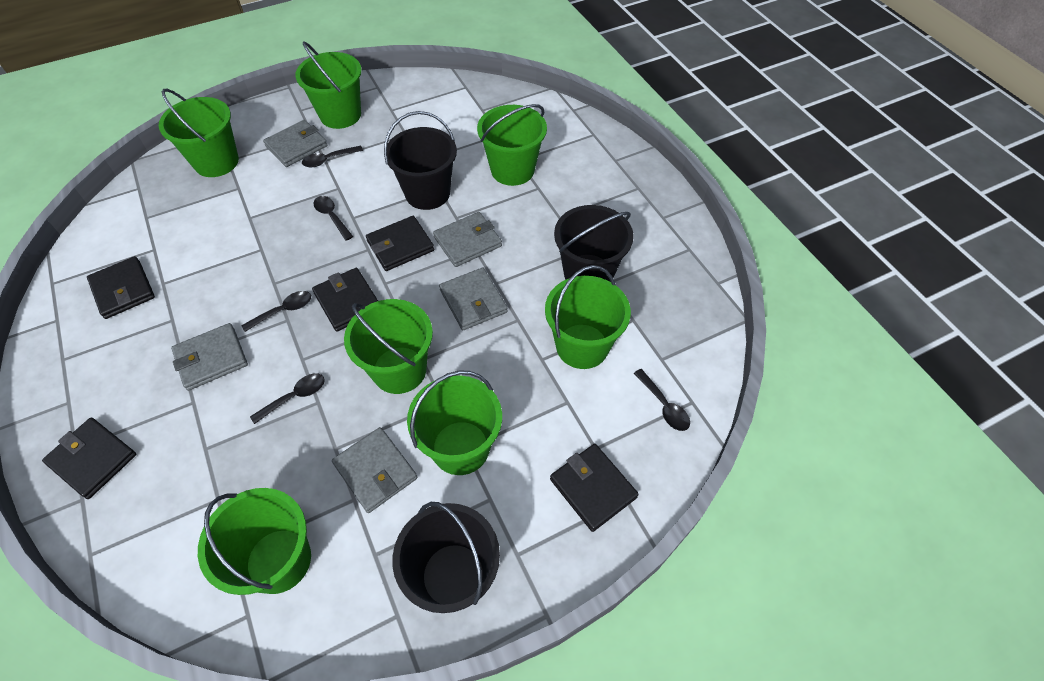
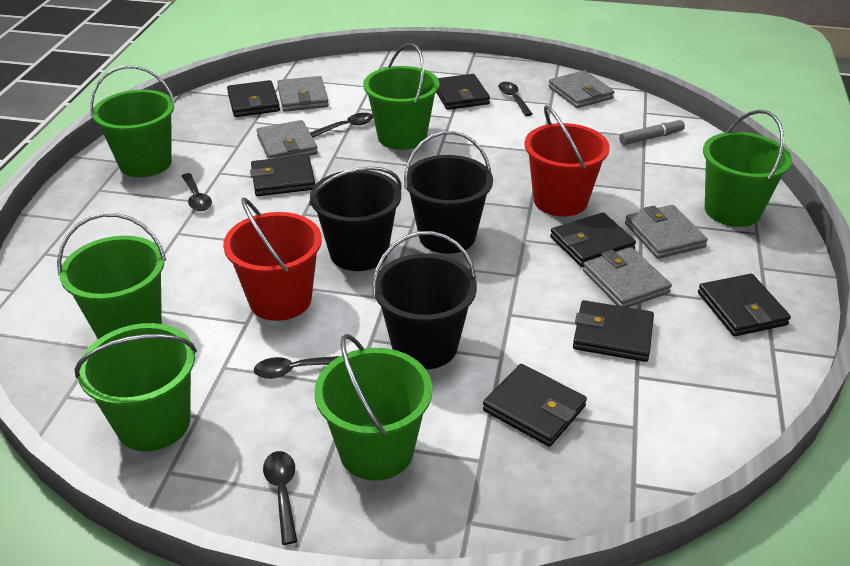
black wallet: [42,417,136,499] [87,256,155,319] [312,268,378,332] [366,216,434,271] [550,444,639,532] = 5 -> [227,80,280,117] [250,155,315,196] [436,74,490,110] [483,364,587,447] [550,212,636,267] [573,300,654,362] [698,274,791,336] = 7
green bucket: [159,89,239,177] [198,488,311,595] [295,41,362,129] [344,299,433,394] [407,370,502,475] [477,104,547,186] [545,265,631,369] = 7 -> [57,213,166,339] [74,323,197,451] [90,66,175,177] [314,334,432,481] [363,43,439,150] [703,110,792,227] = 6
grey marker: none = 0 -> [619,118,685,145] = 1
red bucket: none = 0 -> [223,198,322,321] [524,105,610,217] = 2

